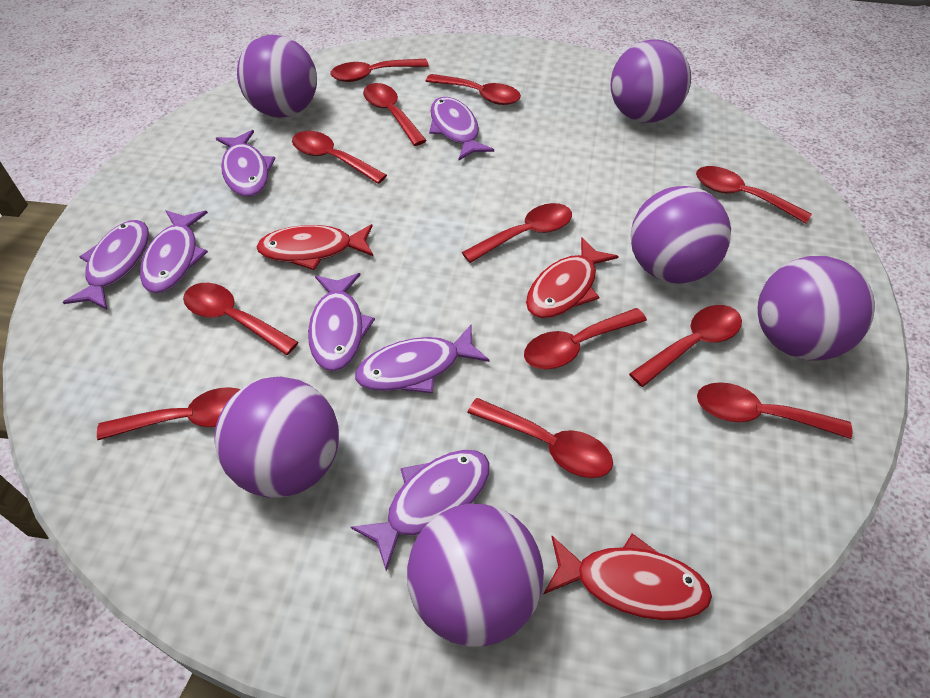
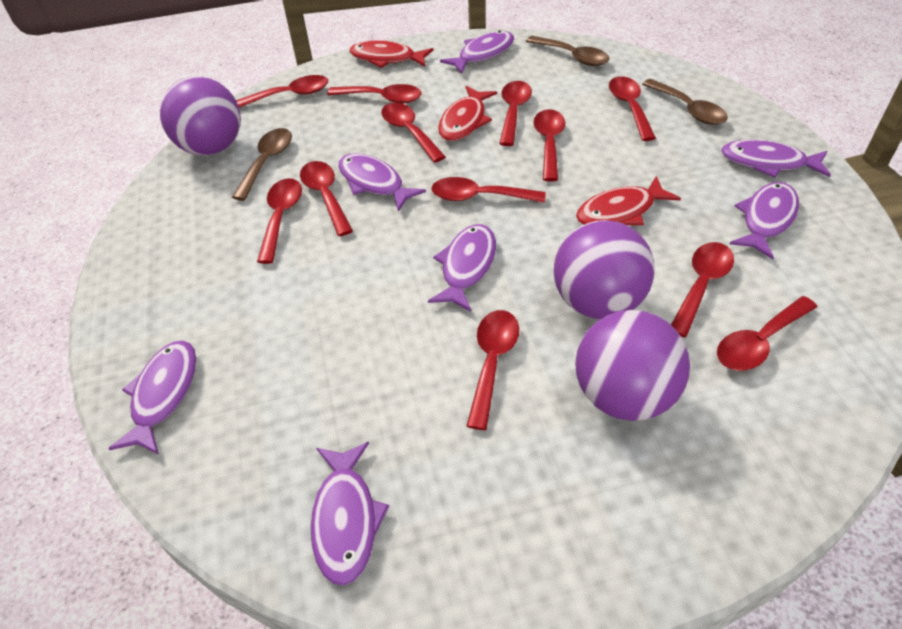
brown spoon: none = 0 -> [232,128,292,201] [526,36,609,66] [642,79,728,125] = 3
purple ball: [215,377,339,498] [237,35,317,118] [407,504,544,647] [611,39,691,123] [630,186,731,284] [758,256,875,361] = 6 -> [160,76,241,156] [554,220,655,319] [575,310,690,421] = 3

